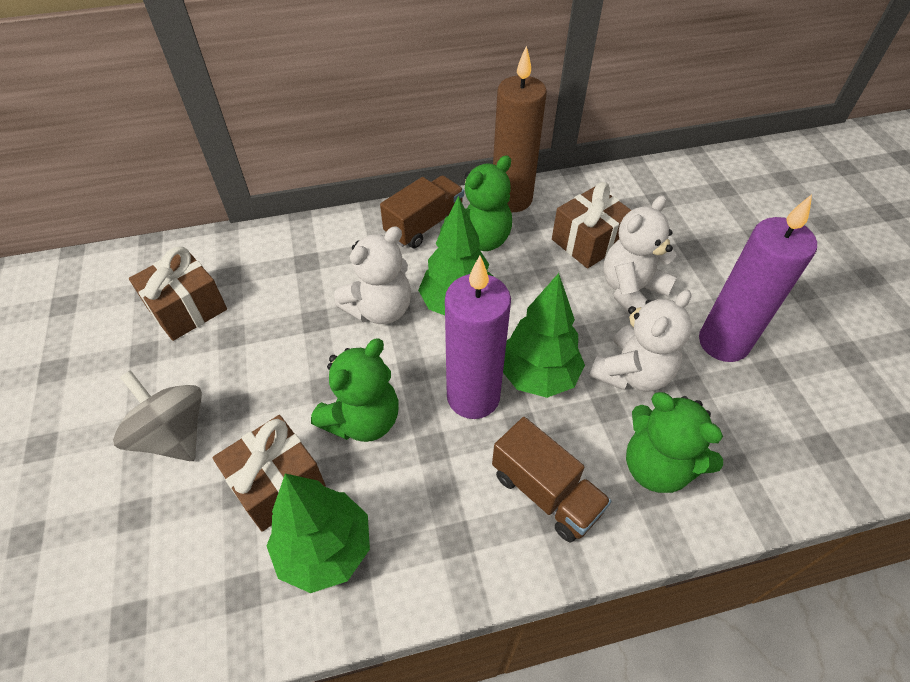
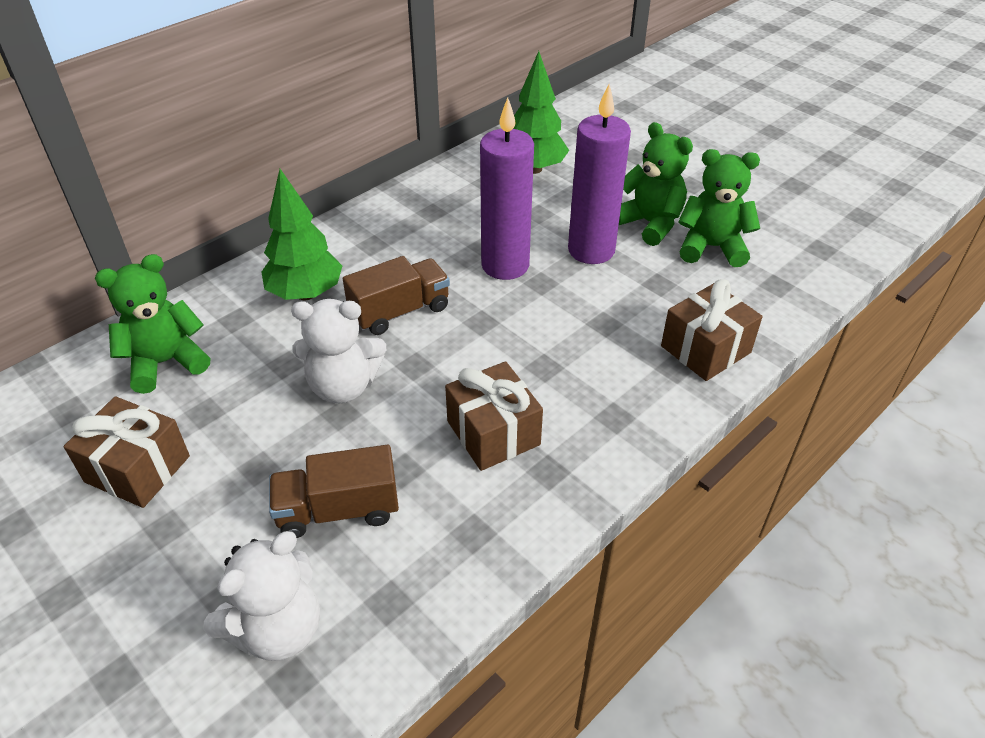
brown candle: [493,45,547,212] = 1 -> none = 0
green tree: [267,474,370,593] [418,196,494,315] [503,273,585,398] = 3 -> [262,169,342,300] [513,51,569,174] = 2
grey spinning top: [113,370,202,461] = 1 -> none = 0
white teddy bear: [334,226,411,324] [589,290,692,392] [603,195,677,315] = 3 -> [204,531,320,661] [291,299,386,403] = 2

